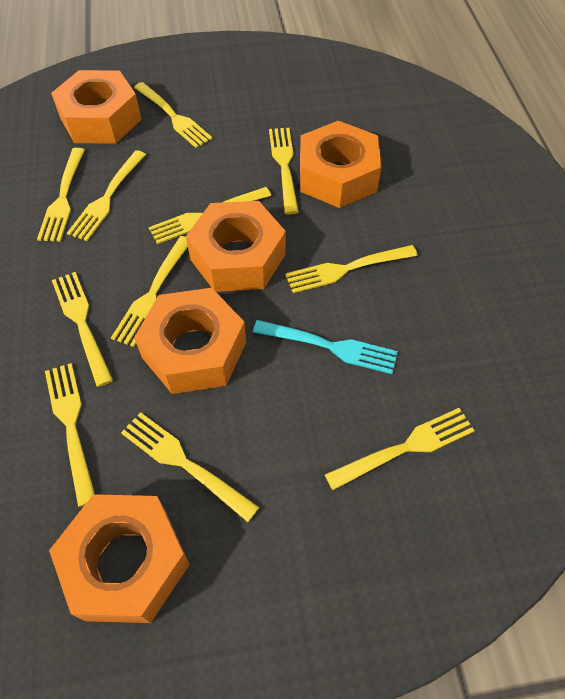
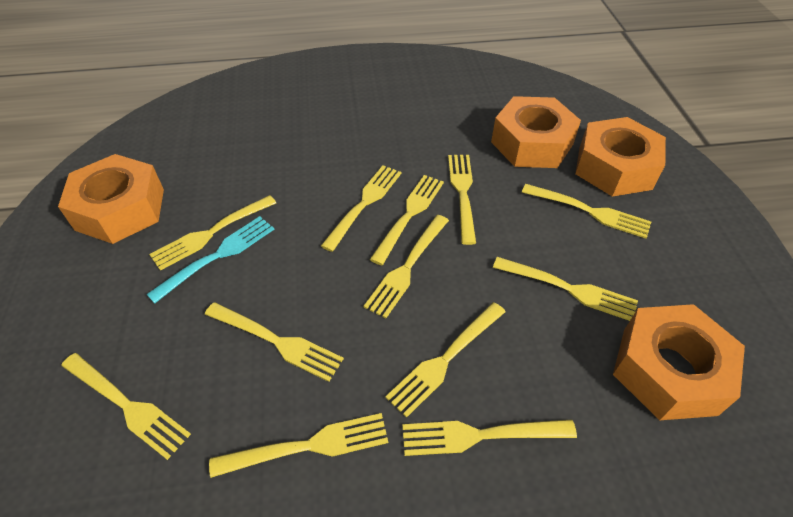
orange nut: [49,494,189,623] [51,70,142,144] [134,288,246,394] [186,201,286,292] [300,121,382,208] = 5 -> [58,154,164,244] [491,96,581,168] [575,117,666,197] [613,304,745,420] = 4
yellow fork: [37,148,85,242] [45,363,95,507] [52,272,113,387] [67,150,146,241] [111,236,188,347] [121,412,259,522] [134,82,213,148] [149,187,271,244] [269,128,298,215] [285,245,418,293] [325,408,475,490] = 11 -> [61,353,191,460] [149,195,276,271] [205,302,344,382] [209,413,388,478] [321,165,401,252] [364,215,449,318] [370,175,444,265] [385,302,506,418] [402,420,577,456] [448,155,476,245] [493,257,638,321] [522,184,651,239] = 12

